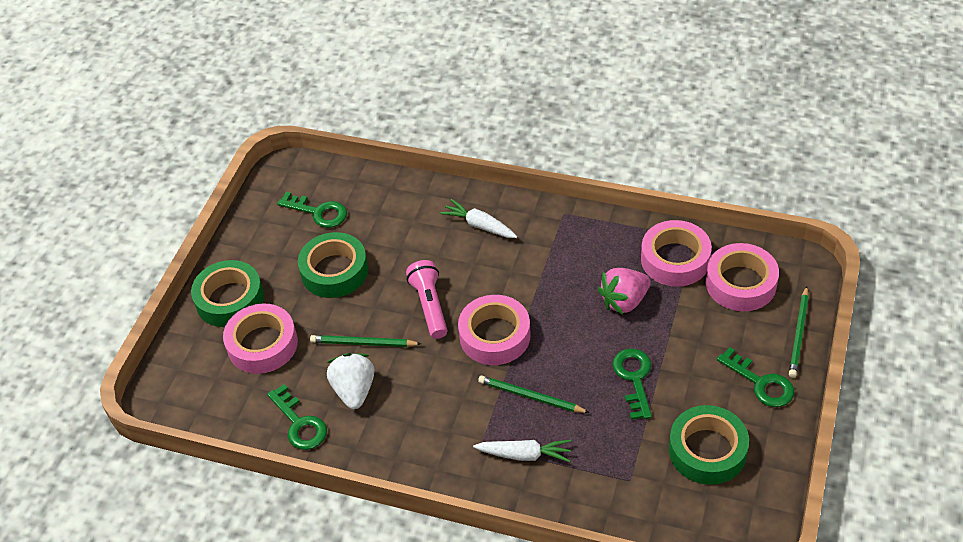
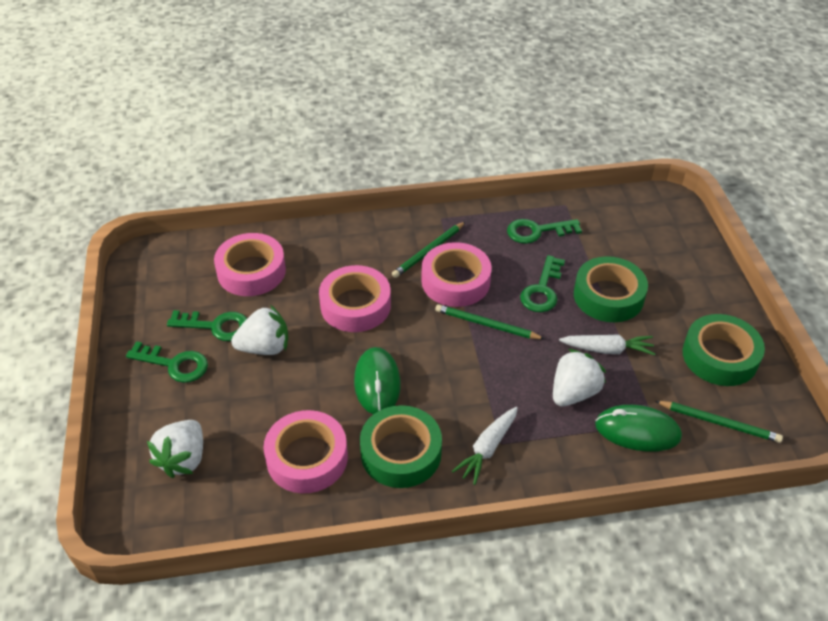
green mouse: none = 0 -> [354,347,401,414] [595,405,682,452] = 2
pink flashlight: [406,260,447,339] = 1 -> none = 0
pink strawberry: [598,268,651,315] = 1 -> none = 0
white strawberry: [327,353,375,409] = 1 -> [147,420,203,478] [231,305,288,355] [553,349,606,407] = 3

